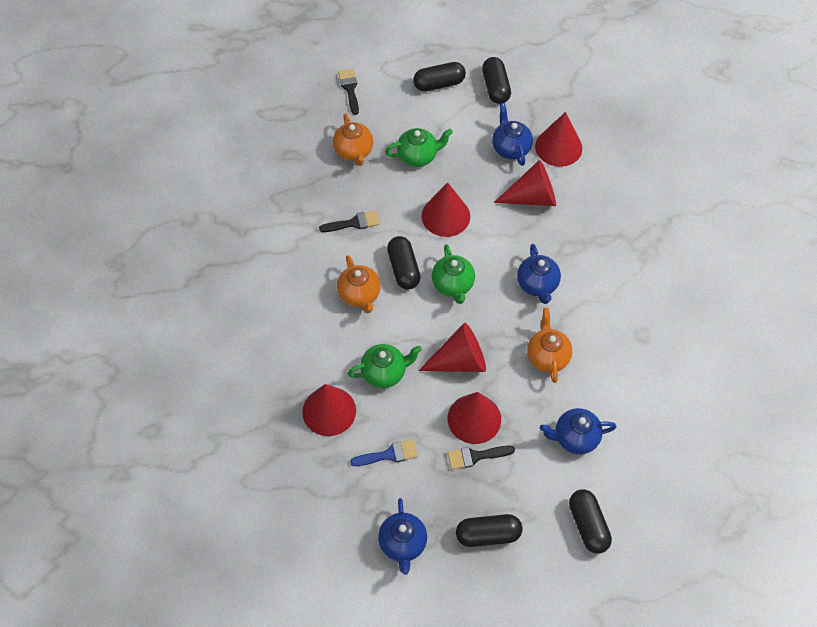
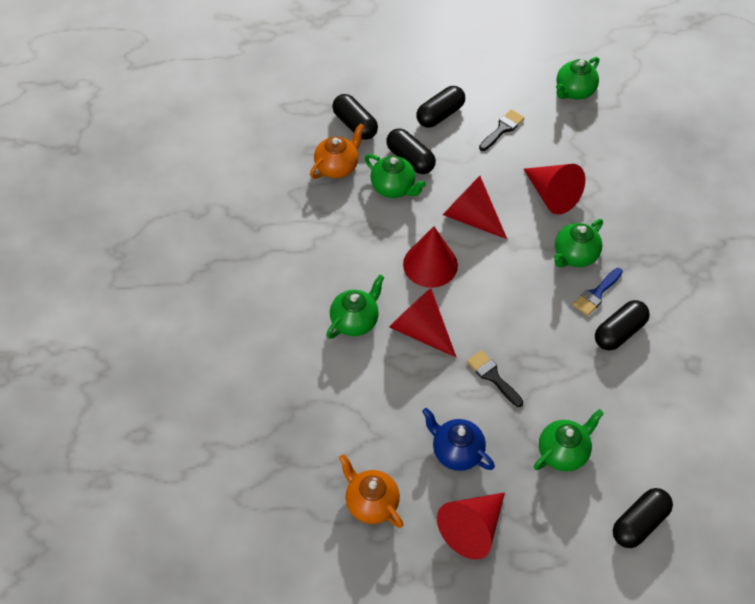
black brush: [319,210,380,232] [338,69,359,115] [447,446,515,470] = 3 -> [467,350,523,407] [479,109,524,151] = 2
blue teapot: [378,498,427,575] [492,103,533,166] [517,244,561,304] [540,408,616,454] = 4 -> [422,408,495,471] = 1
green teapot: [347,344,422,388] [385,128,453,167] [432,244,475,304] = 3 -> [326,275,384,339] [365,154,426,198] [534,409,604,472] [554,219,603,267] [556,57,599,100] = 5
orange teapot: [333,113,373,166] [337,255,380,313] [527,308,572,383] = 3 -> [310,123,365,179] [339,454,403,528] = 2
red cone: [302,384,356,436] [418,323,486,372] [422,182,470,237] [448,392,501,444] [494,160,556,206] [535,112,582,167] = 6 -> [389,288,456,357] [403,226,458,288] [437,492,505,560] [443,176,507,239] [524,164,585,215] = 5

